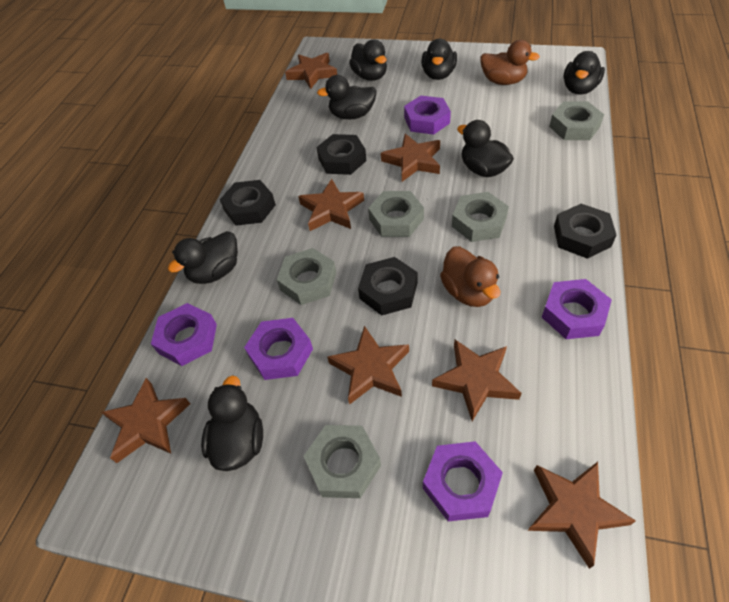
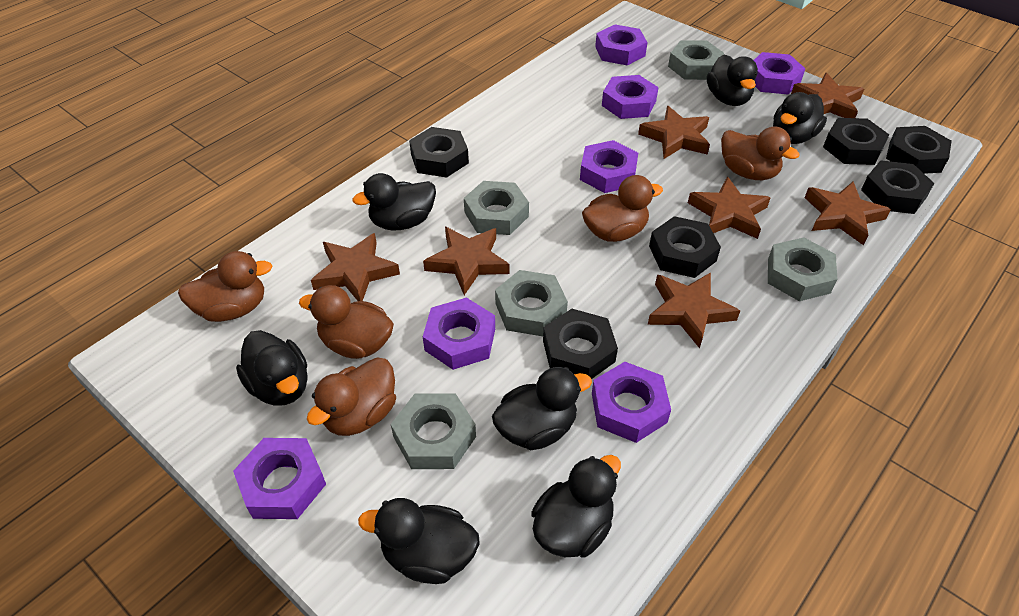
black nut: [220,180,276,226] [316,134,366,175] [358,257,417,316] [554,204,616,259] = 4 -> [409,127,469,178] [543,309,618,379] [649,216,721,278] [823,118,889,165] [861,160,934,214] [886,126,952,174] = 6
brown duck: [440,247,500,307] [480,40,540,85] = 2 -> [178,251,272,322] [299,285,394,359] [307,357,396,436] [582,175,663,242] [721,126,800,180] = 5
purple nut: [151,303,217,366] [244,318,313,380] [404,96,451,135] [423,441,503,522] [542,279,612,339] = 5 -> [233,438,326,519] [423,298,495,370] [580,140,638,193] [592,362,671,443] [595,25,647,65] [602,75,659,119] [754,52,806,95] = 7

